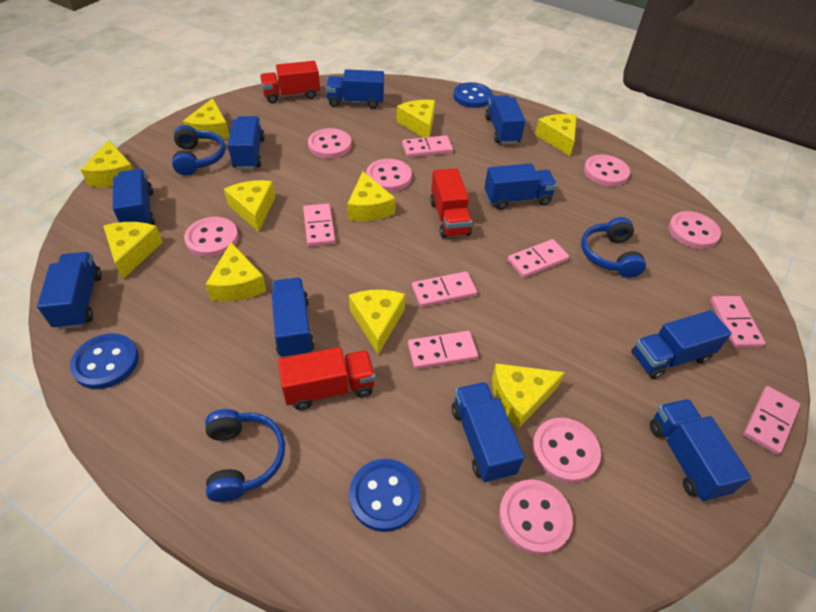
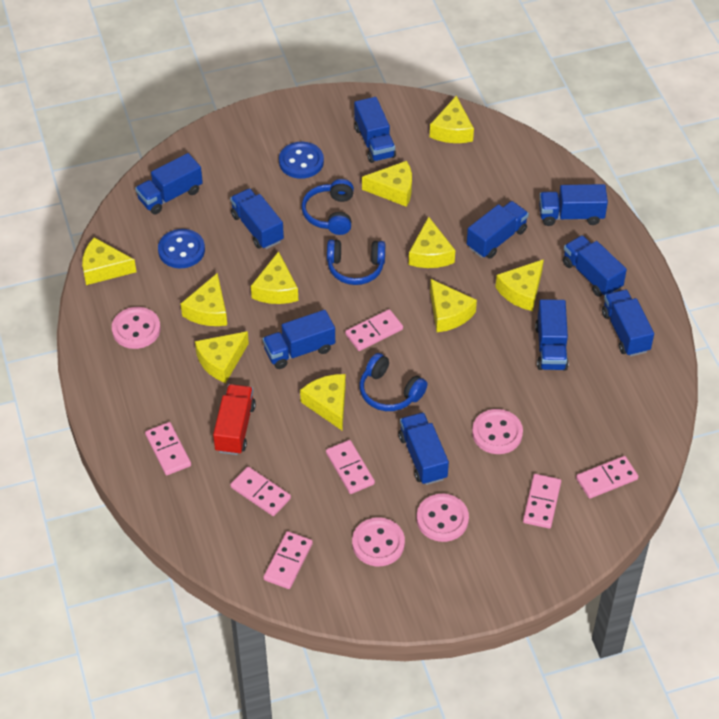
blue button: [70,333,139,389] [349,459,421,532] [453,82,492,108] = 3 -> [158,229,205,268] [279,142,324,179] = 2
pink button: [184,217,238,257] [308,128,352,159] [366,159,412,192] [499,480,573,555] [532,418,601,484] [584,154,630,187] [668,211,721,249] = 7 -> [112,307,161,349] [352,517,405,566] [417,494,469,542] [472,409,523,454] = 4
red truck: [260,61,320,104] [278,347,375,410] [430,168,472,238] = 3 -> [213,384,256,455] = 1

